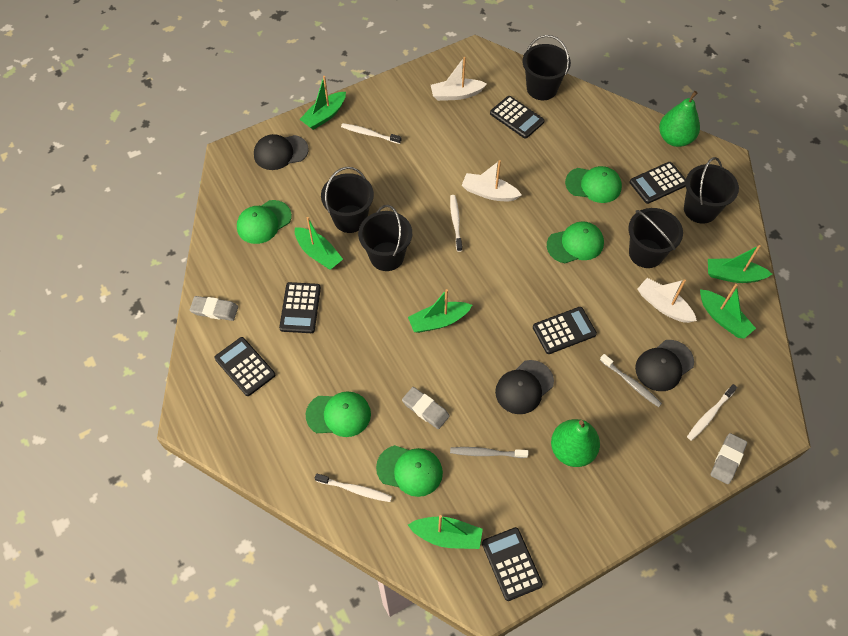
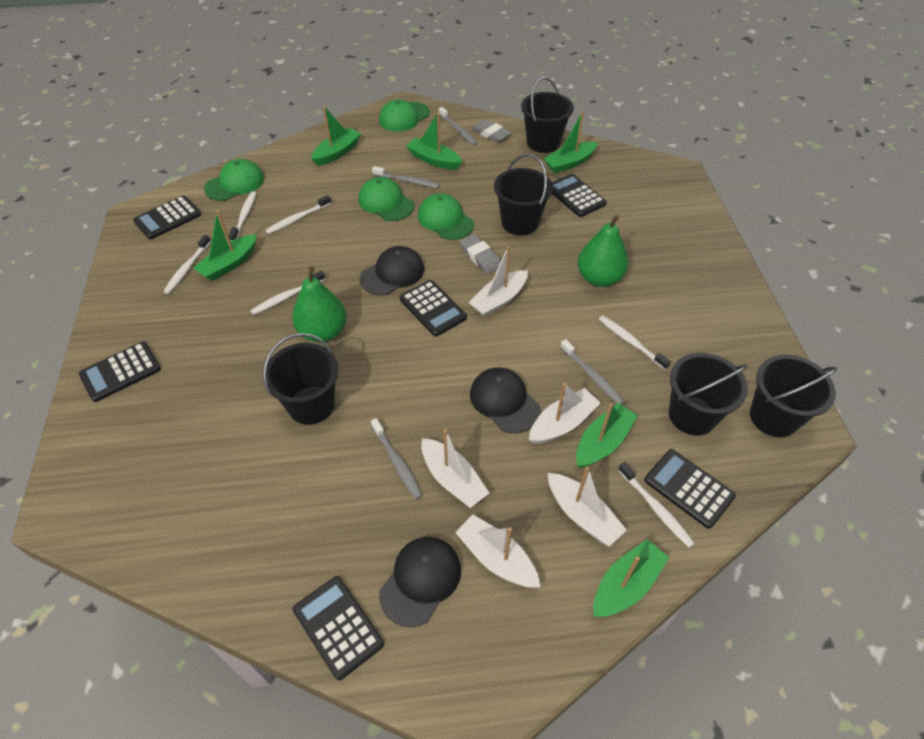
green cap: [237,200,292,244] [306,391,371,437] [376,445,443,497] [547,221,604,263] [565,166,622,203] = 5 -> [204,159,264,201] [359,177,414,221] [379,99,430,132] [418,193,474,240] = 4
grey eraser: [190,296,238,321] [402,387,450,429] [710,433,747,484] = 3 -> [459,234,501,274] [471,119,512,143] = 2
grey toothbrush: [450,447,528,458] [600,354,662,407] = 2 -> [371,418,423,499] [372,166,440,188] [439,107,478,146] [560,339,625,404] = 4
white boat: [431,57,487,101] [462,160,522,201] [637,278,697,323] = 3 -> [421,429,489,508] [455,515,540,587] [468,246,528,317] [529,383,601,444] [548,466,627,547] = 5
white toothbrush: [315,473,392,502] [341,123,401,144] [450,195,462,252] [687,384,737,441] = 4 -> [163,235,211,294] [229,191,257,241] [250,271,325,315] [265,195,331,234] [599,316,671,370] [618,462,695,548] = 6

